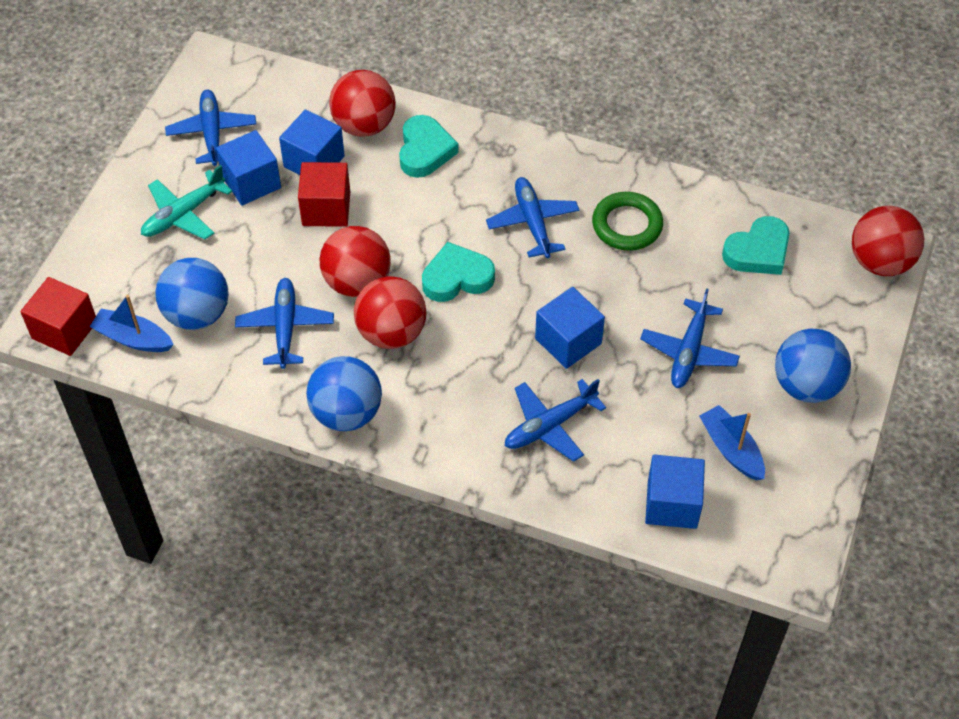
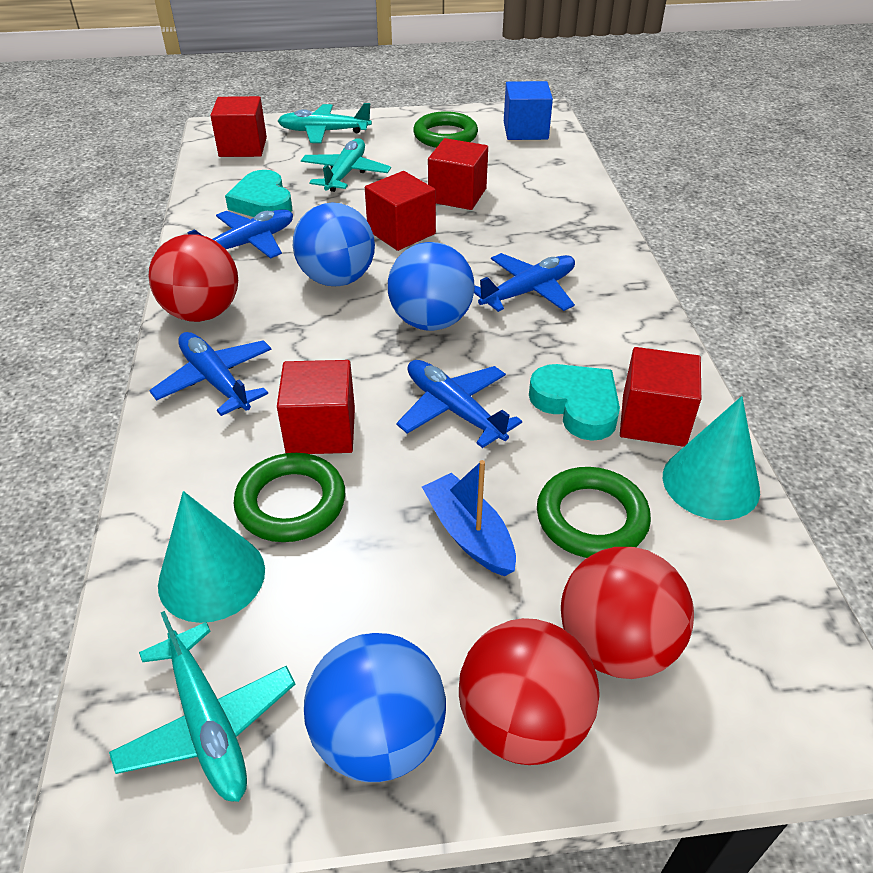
blue boat: [89,295,174,352] [699,405,765,480] = 2 -> [422,460,516,576] = 1
blue cube: [216,130,281,206] [279,110,345,175] [535,287,605,369] [645,455,705,529] = 4 -> [504,81,553,140] = 1
blue plane: [165,90,256,166] [235,278,334,369] [486,177,579,258] [505,379,606,462] [640,288,740,388] = 5 -> [149,332,272,416] [187,209,293,259] [396,360,522,448] [474,253,575,312] = 4
green ring: [592,192,663,251] = 1 -> [233,453,345,542] [413,111,478,148] [537,467,651,558] = 3
red ball: [320,226,391,297] [329,70,396,137] [354,276,427,349] [852,206,924,276] = 4 -> [149,234,238,322] [459,618,600,765] [561,547,694,679] = 3
red cube: [20,277,96,356] [298,162,350,227] = 2 -> [210,96,267,157] [277,360,355,454] [365,171,436,251] [428,138,488,210] [620,347,701,447] = 5
turquoise cone: none = 0 -> [158,491,265,623] [663,396,760,520] = 2
turquoise heart: [399,115,459,178] [422,242,495,302] [722,216,790,275] = 3 -> [225,170,292,217] [529,364,620,441] = 2
turquoise plane: [141,165,233,240] = 1 -> [109,611,295,802] [278,103,372,143] [301,138,391,192] = 3

